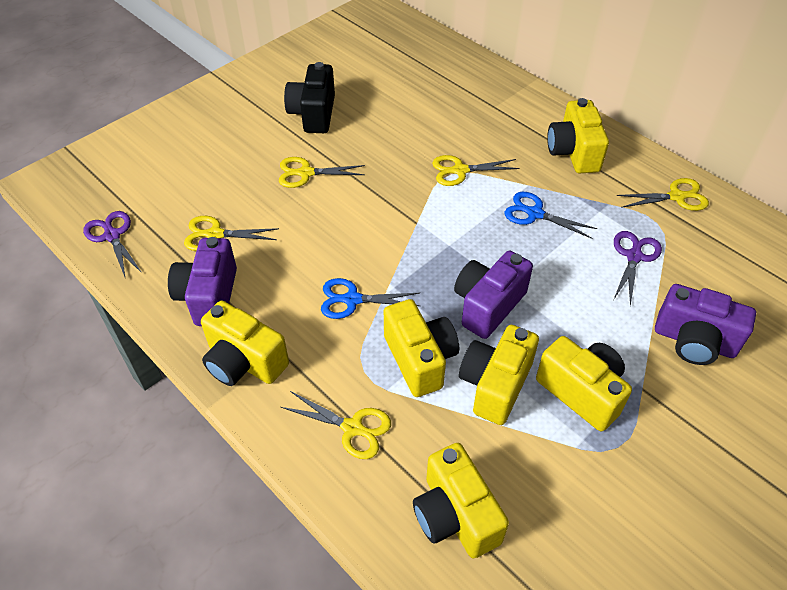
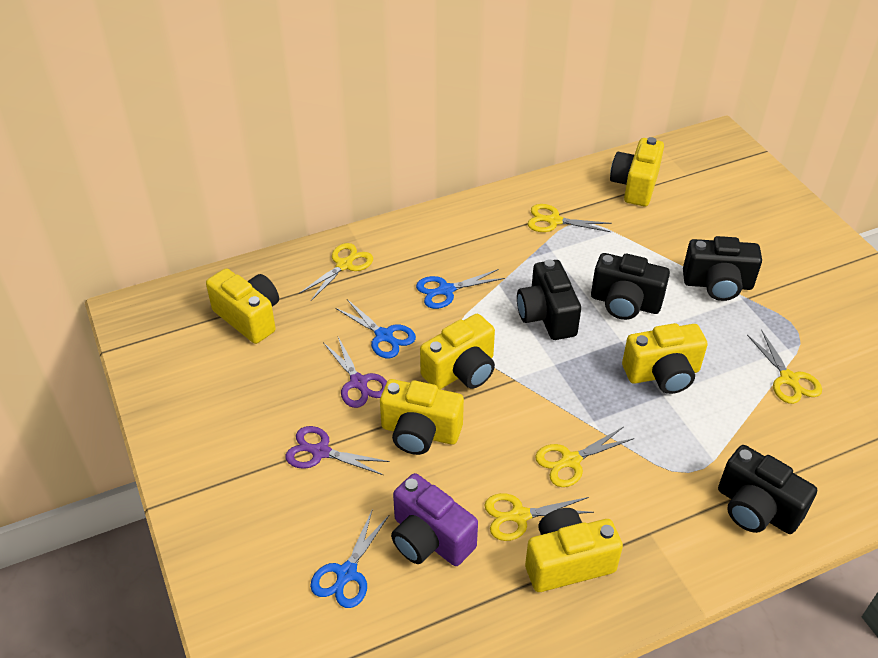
black camera: [284,62,335,133] = 1 -> [517,259,581,340] [591,253,670,320] [683,236,762,301] [718,445,817,534] = 4
blue scissors: [321,278,420,319] [505,192,598,239] = 2 -> [310,509,389,608] [335,299,416,358] [416,269,505,309] = 3
purple camera: [168,237,237,326] [454,251,533,339] [655,284,756,365] = 3 -> [391,473,478,566] = 1

